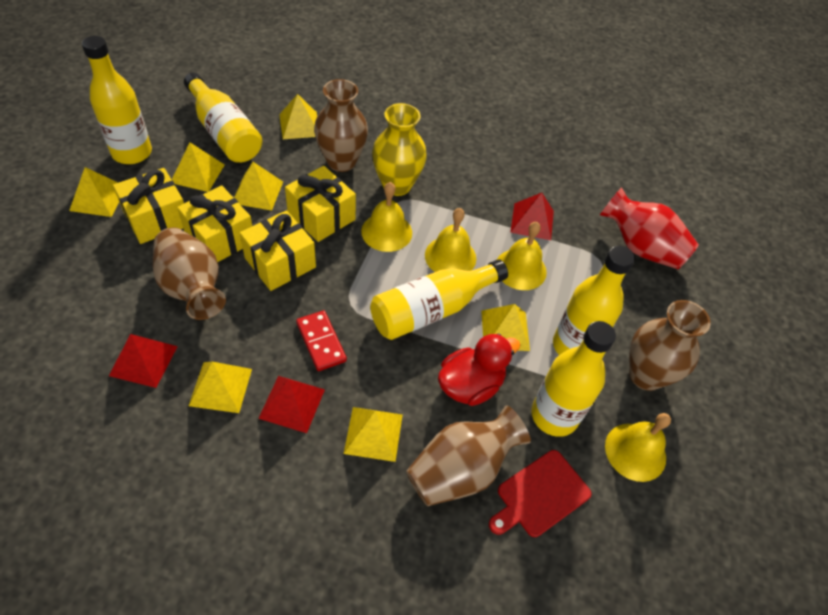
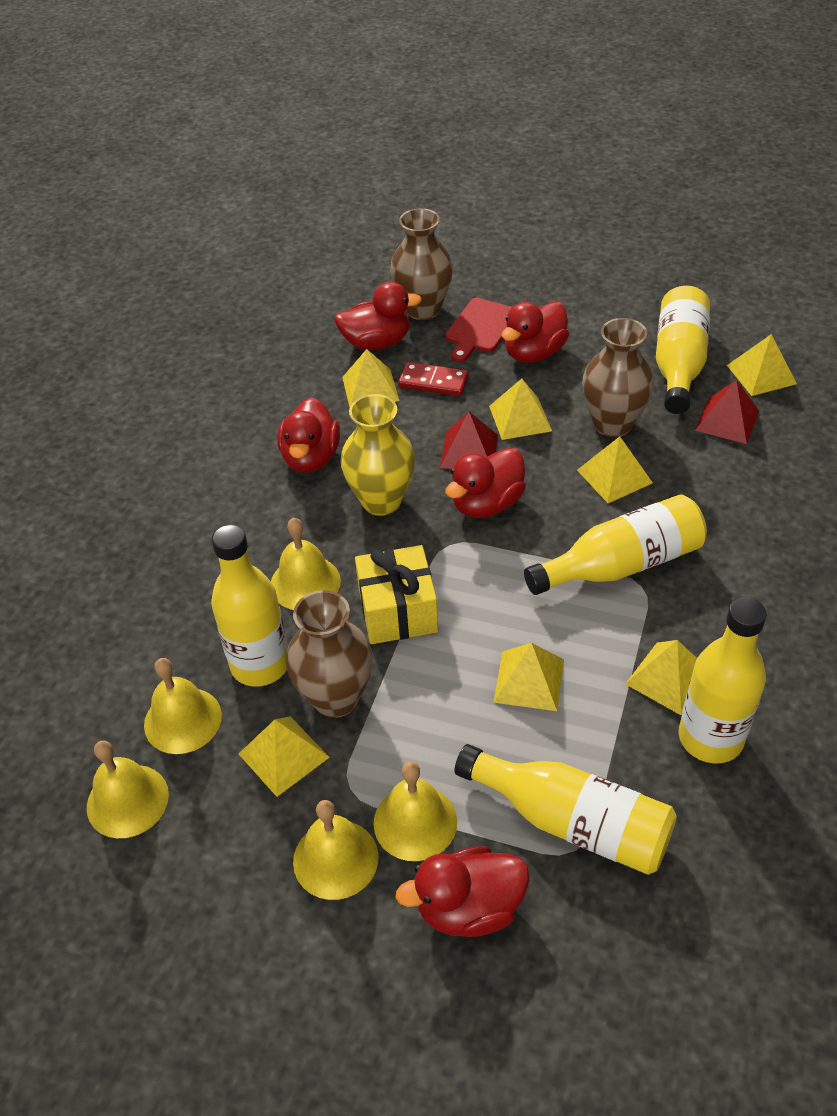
brown vase: [153,227,226,320] [314,79,368,172] [406,405,531,506] [629,300,711,391] = 4 -> [286,590,373,718] [390,208,453,320] [582,318,654,437] = 3
red duck: [438,333,520,406] = 1 -> [277,397,340,473] [334,282,422,350] [396,846,530,937] [445,447,526,518] [501,302,569,363] = 5
red pyramid: [109,334,178,388] [258,376,325,433] [510,193,554,240] = 3 -> [440,412,498,469] [695,380,759,444] = 2
red vase: [600,187,699,269] = 1 -> none = 0
yellow bell: [361,182,412,252] [425,208,476,272] [497,222,547,290] [605,413,671,482] = 4 -> [87,740,169,838] [144,658,222,754] [271,518,341,610] [293,800,378,900] [374,762,457,861] = 5
yellow gift: [113,168,184,244] [177,185,252,262] [240,210,316,291] [285,166,356,242] = 4 -> [355,545,438,644] = 1

